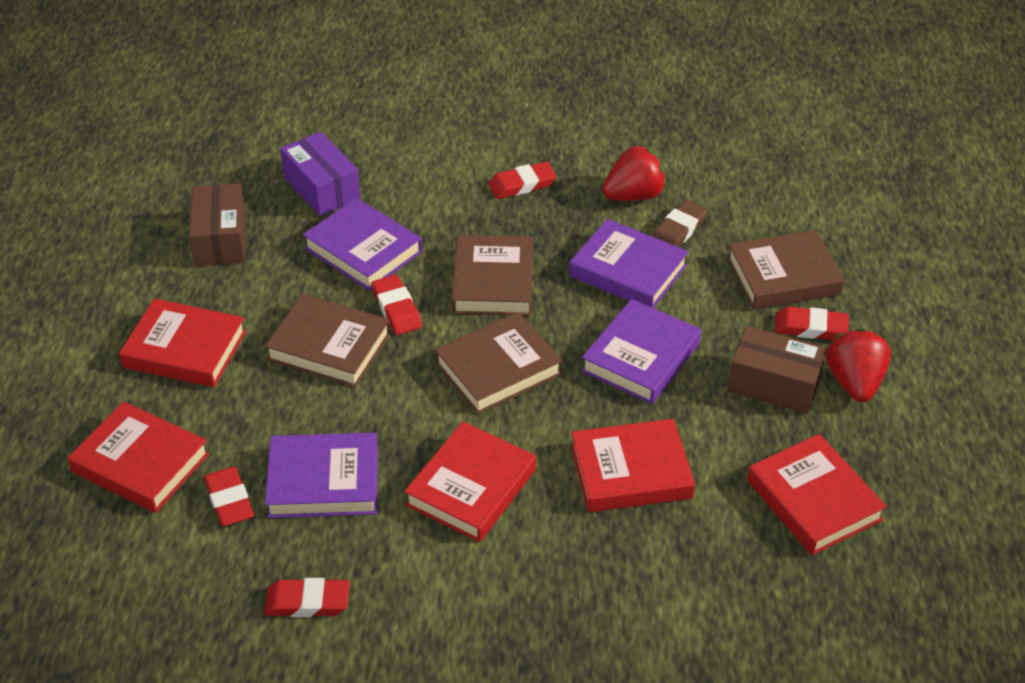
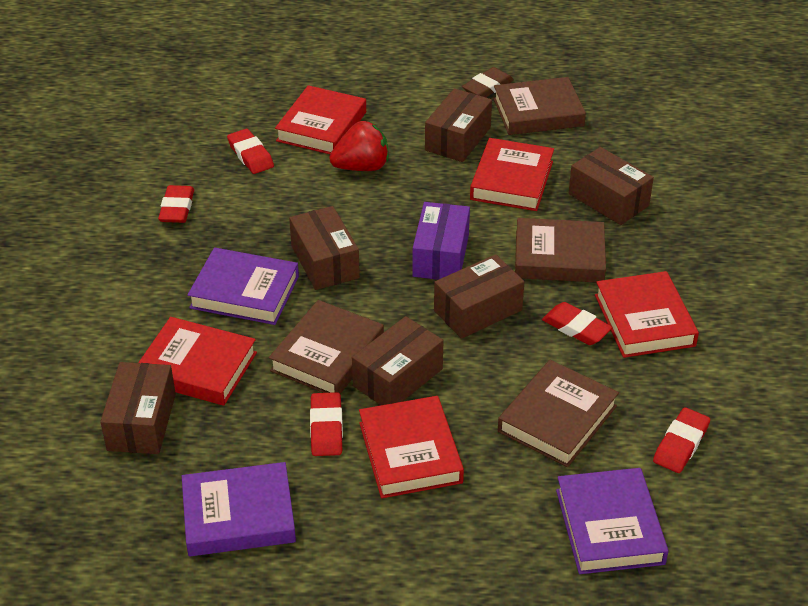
brown box: [189,183,246,266] [727,326,827,414] = 2 -> [100,362,176,454] [289,206,360,290] [352,316,444,405] [425,88,492,162] [434,254,524,339] [569,147,654,225] = 6
purple book: [265,432,378,518] [303,198,422,291] [569,219,689,308] [581,299,701,404] = 4 -> [182,462,296,556] [188,247,299,325] [556,468,669,574] = 3
red strawberry: [602,146,666,201] [826,329,891,402] = 2 -> [329,121,389,171] = 1

